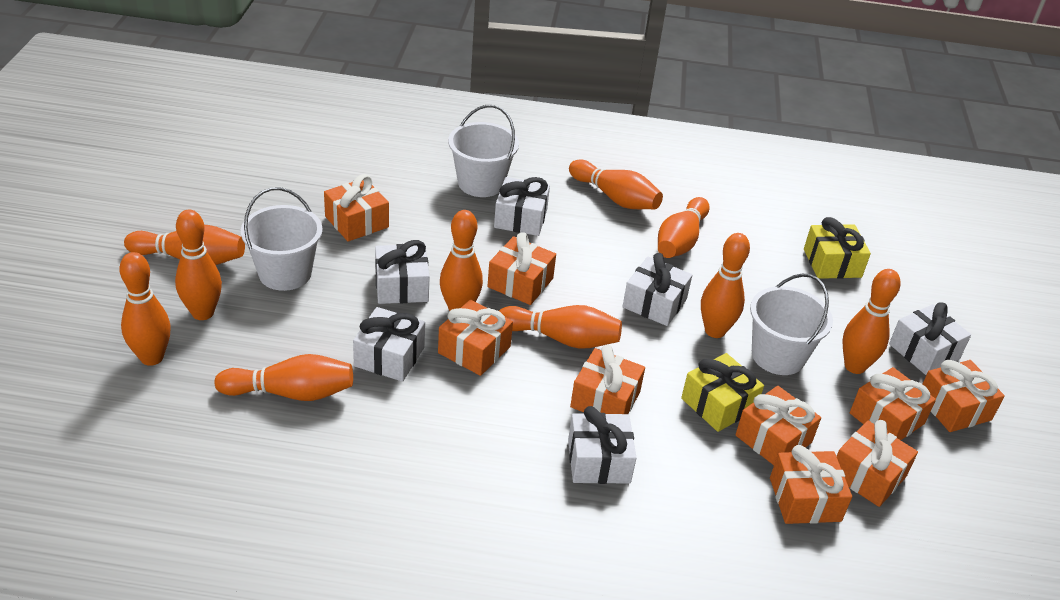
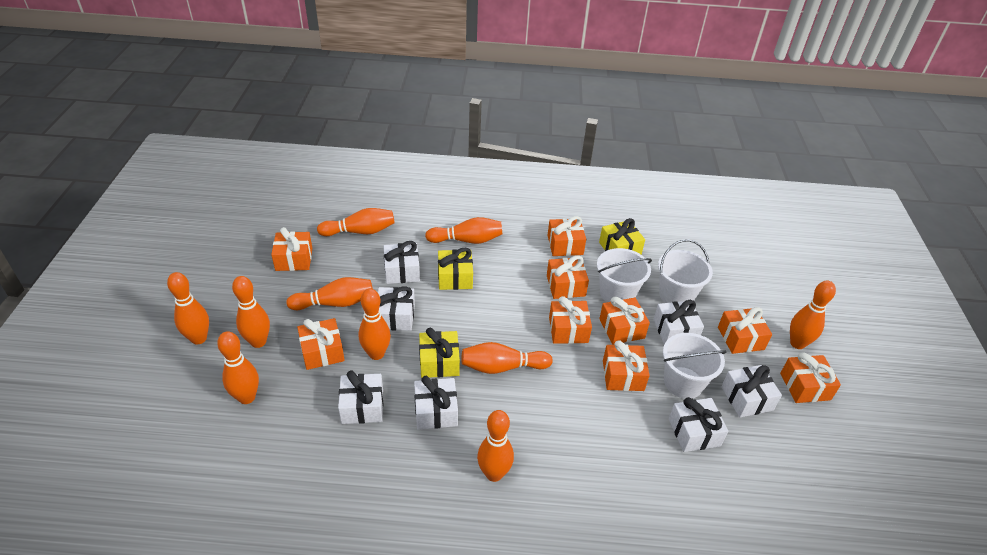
white gift: [353,307,425,382] [375,240,430,304] [494,177,550,236] [568,406,637,484] [622,253,692,326] [889,302,971,375] = 6 -> [338,370,383,424] [378,287,415,331] [384,241,420,284] [414,376,458,430] [653,300,704,345] [669,397,728,452] [721,365,782,418] = 7
yellow gift: [681,353,764,432] [804,217,871,279] = 2 -> [419,328,460,378] [438,248,473,290] [599,218,645,255] = 3

